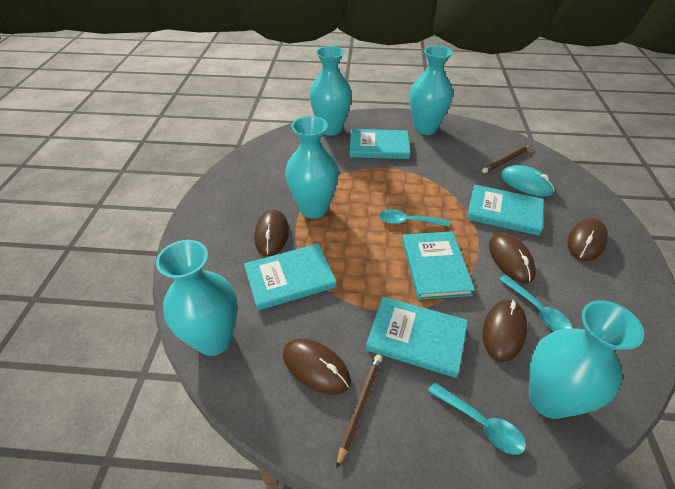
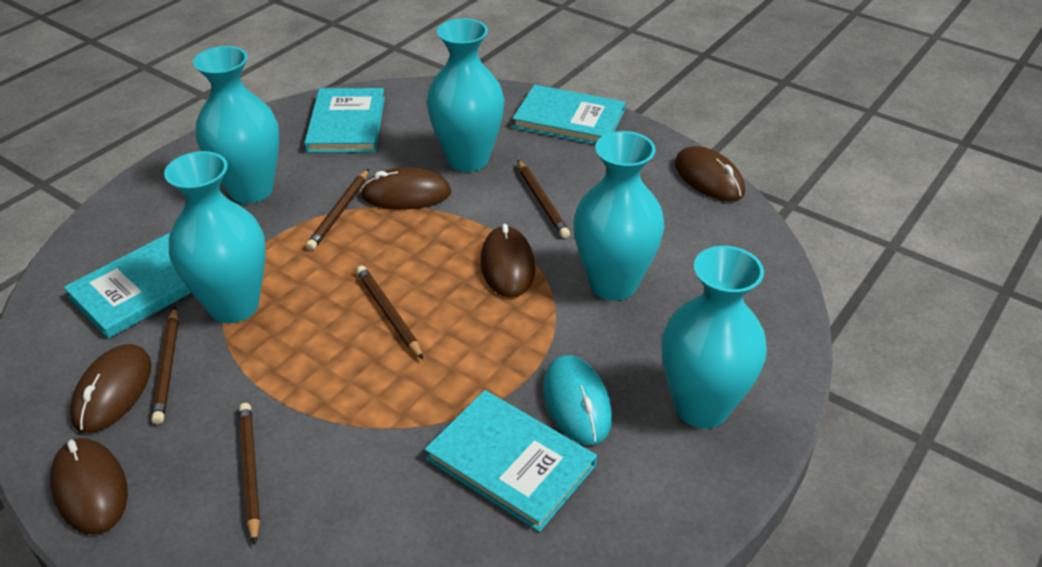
brown pencil: [336,354,383,469] [482,145,531,173] = 2 -> [151,307,178,424] [239,403,260,545] [306,169,369,250] [356,266,423,359] [518,160,570,238] = 5
turquoise book: [244,244,336,310] [350,129,410,159] [366,297,468,378] [402,231,475,300] [467,185,544,236] = 5 -> [64,233,191,339] [304,88,385,153] [425,390,597,532] [512,85,625,145] = 4
turquoise spoon: [379,209,450,227] [428,382,526,455] [499,275,572,331] = 3 -> none = 0

